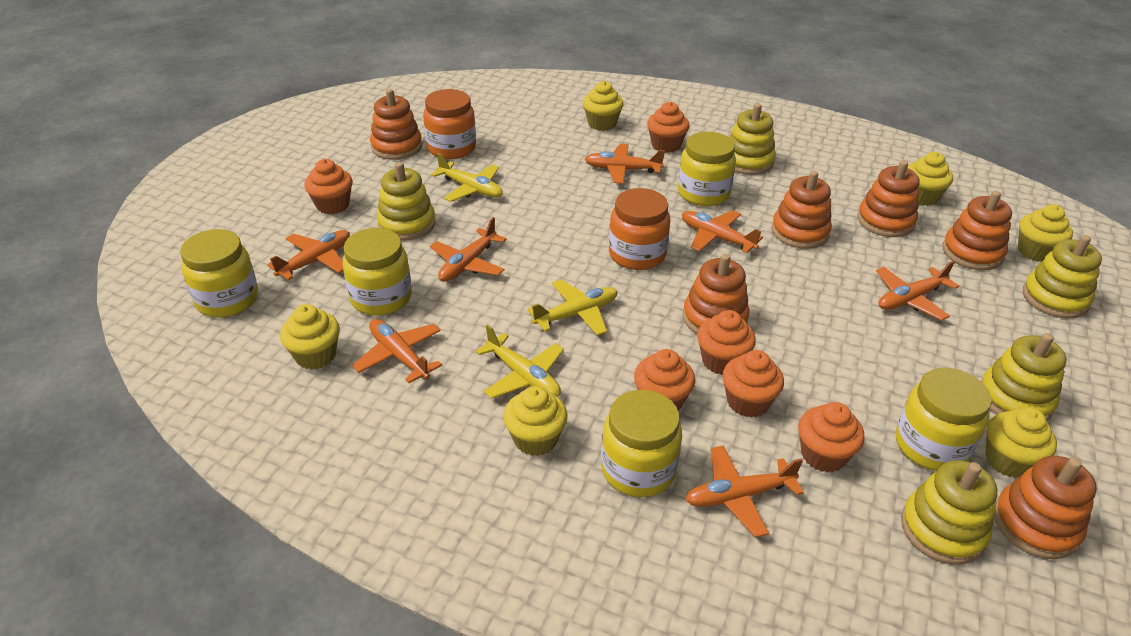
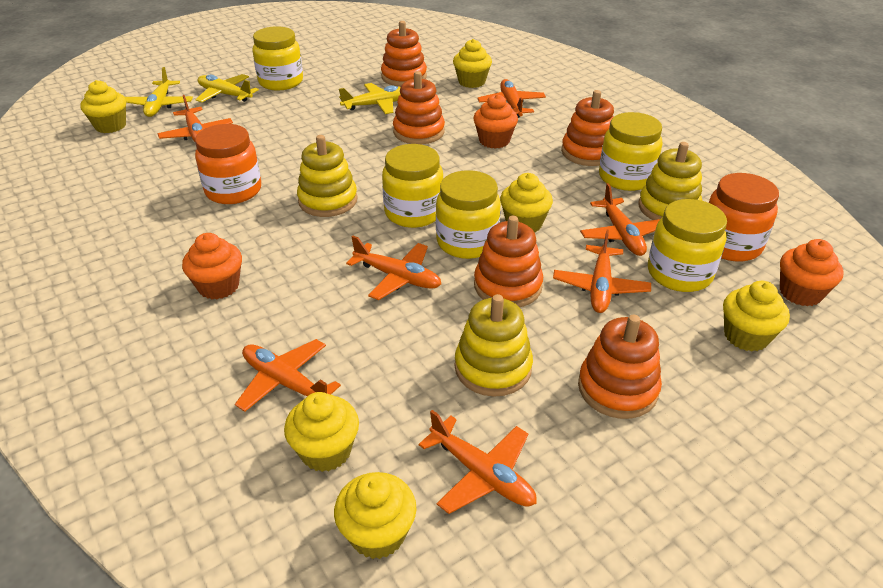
orange cupcake: [304,159,353,214] [634,349,695,410] [647,102,690,153] [697,310,756,375] [722,350,784,418] [798,402,865,473] = 6 -> [182,233,242,299] [473,94,518,149] [780,239,843,306] = 3
orange stacking toy: [370,89,422,160] [683,254,749,334] [771,171,832,249] [857,160,920,237] [942,191,1012,270] [994,456,1097,559] = 6 -> [381,21,427,86] [393,71,445,144] [474,216,543,307] [561,90,614,166] [578,315,662,419] = 5
yellow stacking toy: [377,162,436,240] [729,103,776,175] [901,460,997,565] [981,333,1067,421] [1023,235,1102,319] = 5 -> [297,135,358,217] [455,294,533,397] [638,142,702,220] = 3

